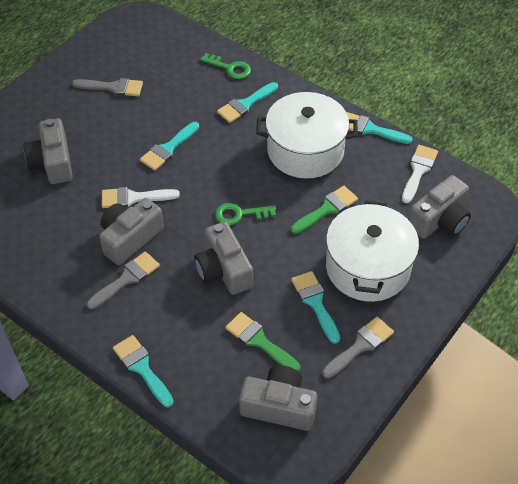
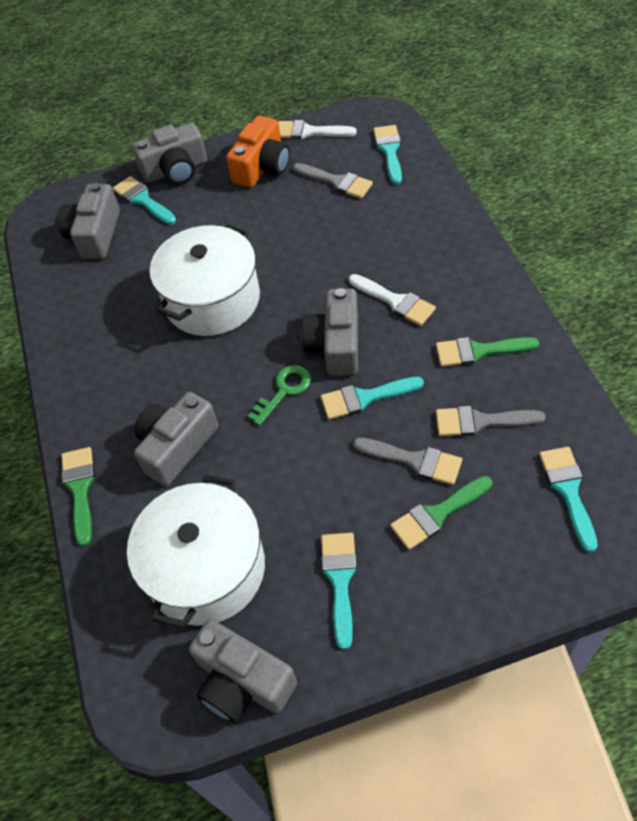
green brush: [225,312,300,372] [291,186,358,234] = 2 -> [61,447,95,546] [390,476,492,550] [436,337,539,367] = 3
green key: [200,53,251,79] [215,203,276,225] = 2 -> [248,365,311,426] = 1
orange camera: none = 0 -> [226,116,290,188] = 1

